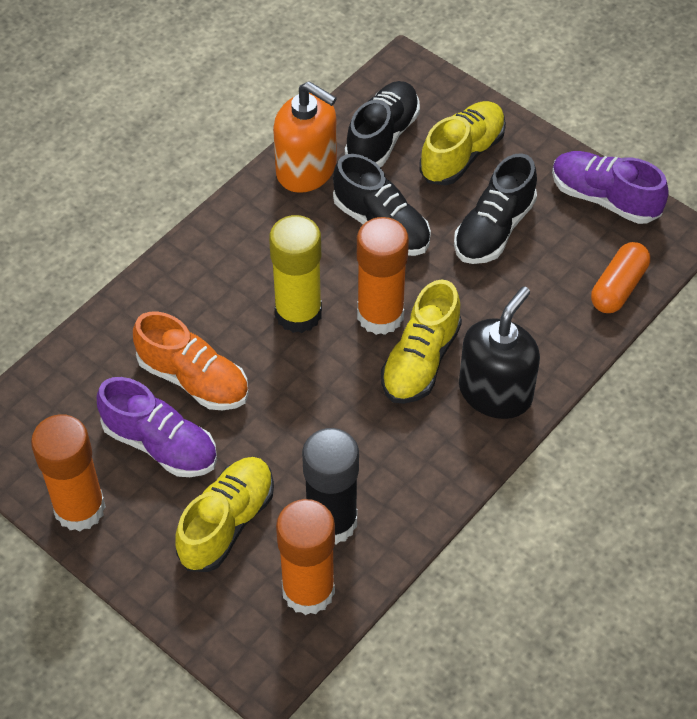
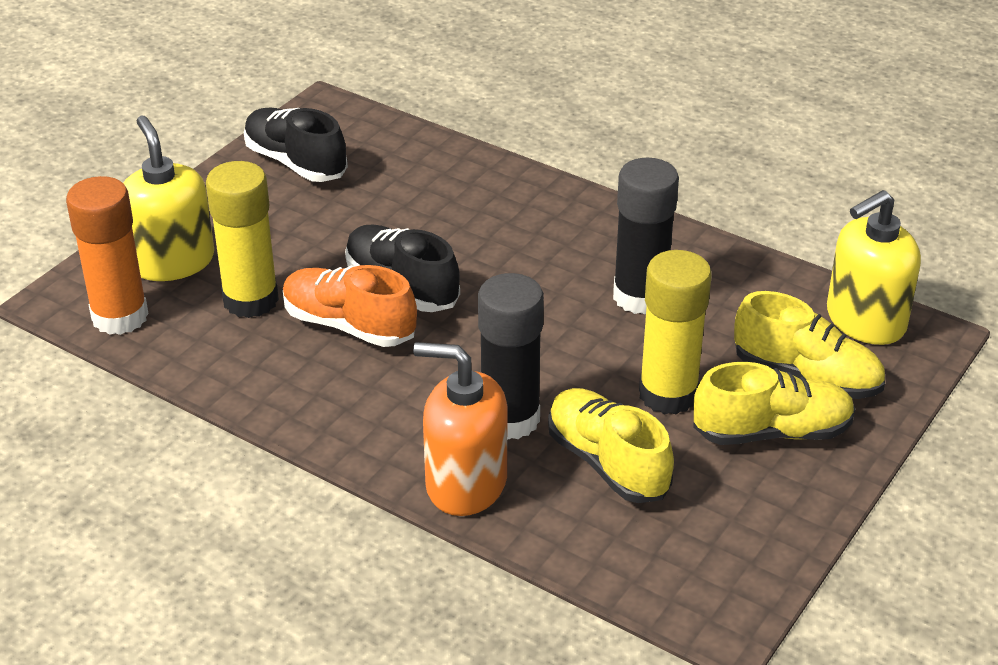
black glue stick: [302,428,359,544] = 1 -> [478,273,544,440] [613,157,679,315] = 2
black shoe: [333,154,431,256] [345,81,420,167] [454,153,537,264] = 3 -> [244,107,348,182] [345,224,460,312] = 2
black soap dispenser: [459,286,540,419] = 1 -> none = 0
orange capsule: [591,242,650,313] = 1 -> none = 0
orange glue stick: [31,414,106,531] [276,499,335,615] [357,217,409,335] = 3 -> [66,176,149,335] = 1
purple shoe: [97,377,217,477] [552,151,669,224] = 2 -> none = 0
yellow glue stick: [269,215,322,333] = 1 -> [206,161,279,318] [639,250,712,414] = 2
yellow soap dispenser: none = 0 -> [123,116,214,281] [827,190,921,345] = 2

